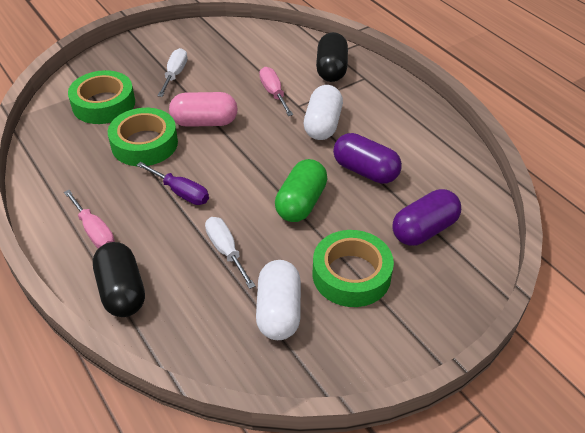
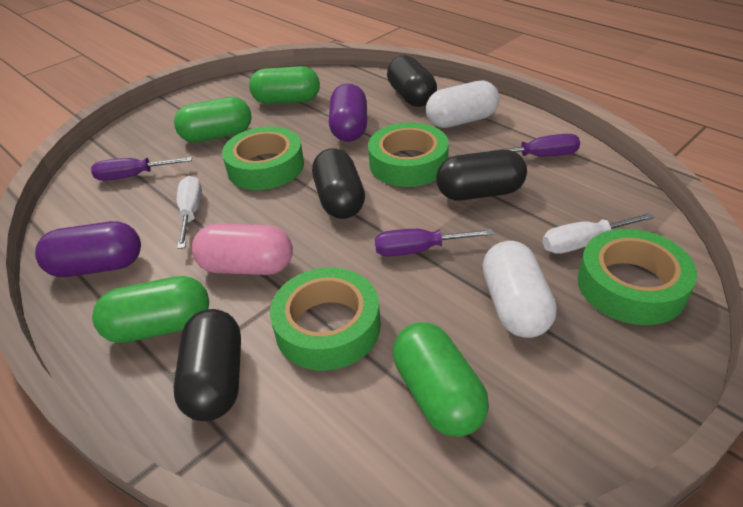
black capsule: [93,242,145,317] [316,32,348,82] = 2 -> [174,309,241,421] [312,148,365,219] [387,55,437,107] [436,150,527,201] = 4
green capsule: [275,159,328,222] = 1 -> [92,276,209,343] [174,97,252,143] [249,66,320,104] [393,322,489,437] = 4
green tape: [68,70,135,124] [108,108,178,166] [313,230,394,307] = 3 -> [222,126,304,190] [270,267,381,371] [368,122,449,187] [578,229,697,325] = 4
pink screwdriver: [64,190,115,248] [259,67,293,116] = 2 -> none = 0
purple screwdriver: [137,162,209,205] = 1 -> [91,157,192,181] [375,229,494,256] [478,134,580,157] = 3

